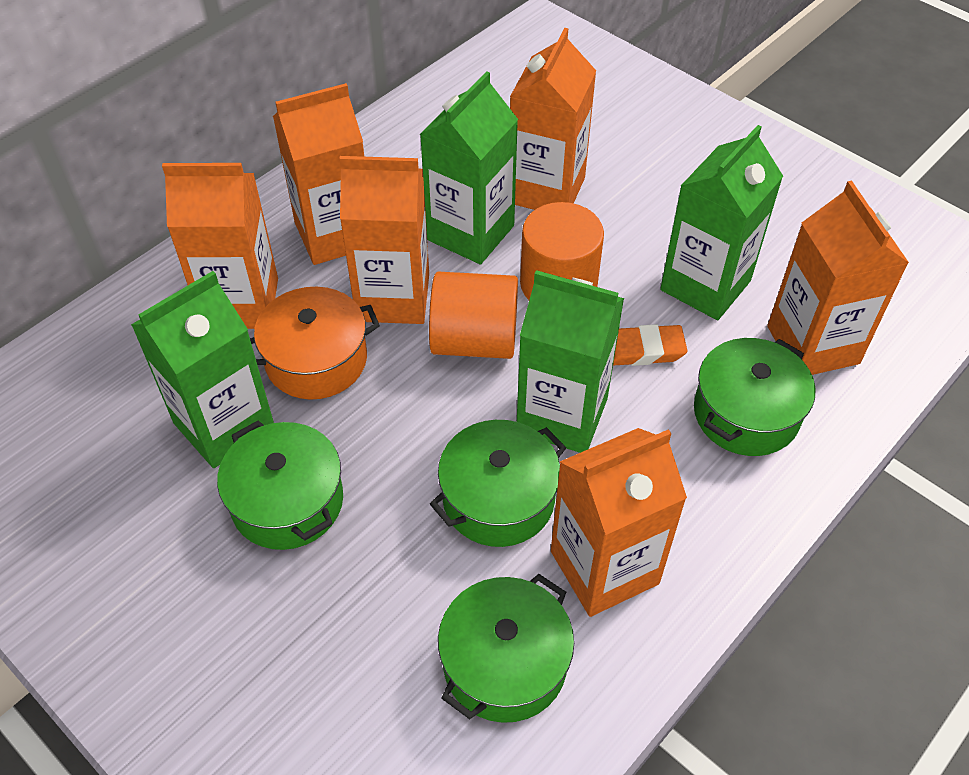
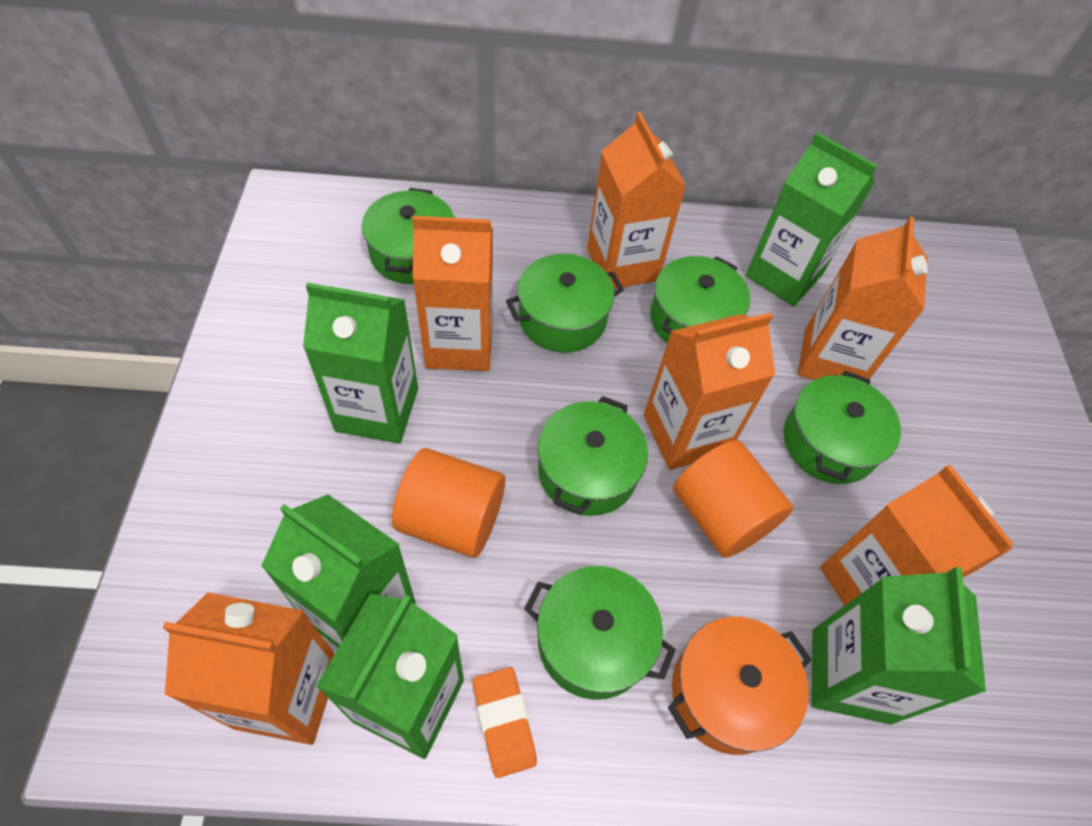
green carton: [131,271,274,468] [420,71,518,264] [517,270,624,453] [660,125,783,320] = 4 -> [261,494,416,648] [303,283,418,444] [316,594,464,759] [745,133,878,306] [812,567,986,724] = 5
green pot: [217,420,343,550] [430,420,566,547] [438,574,574,723] [694,338,815,456] = 4 -> [362,188,455,284] [506,254,624,353] [524,566,676,700] [538,396,648,516] [650,256,750,343] [784,371,901,484] = 6

